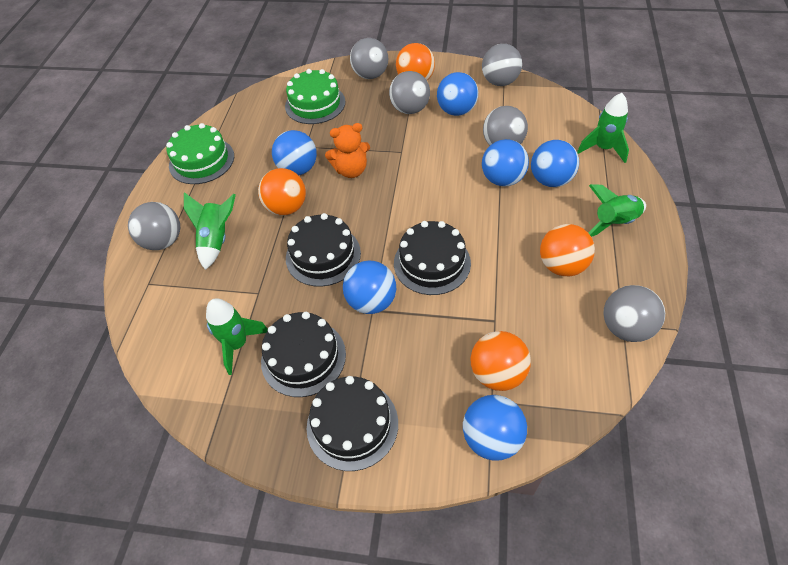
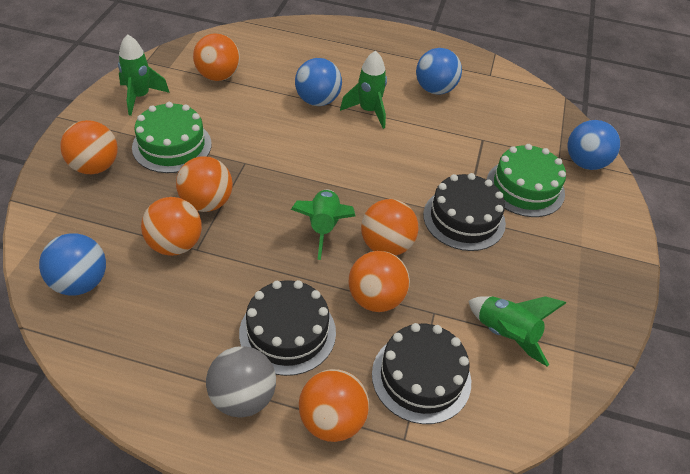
black cake: [261,312,346,397] [286,213,361,287] [307,376,398,471] [394,221,471,295] = 4 -> [239,280,336,376] [372,323,471,424] [423,173,506,251] = 3
blue ball: [272,130,317,175] [343,261,396,314] [437,72,478,116] [463,395,527,460] [482,139,529,187] [531,140,579,187] = 6 -> [39,233,106,296] [295,58,342,106] [416,48,462,95] [568,120,620,170] = 4
grey ball: [128,202,180,250] [350,38,388,79] [389,71,430,114] [482,44,522,86] [483,106,528,145] [603,285,665,342] = 6 -> [206,346,276,417] = 1
orange ball: [258,168,306,216] [396,43,435,80] [470,331,531,391] [540,224,595,276] = 4 -> [60,120,118,174] [141,197,202,256] [176,156,233,212] [193,33,240,81] [299,369,369,442] [349,251,410,312] [361,199,418,256] = 7
orange teddy bear: [325,123,370,178] = 1 -> none = 0

